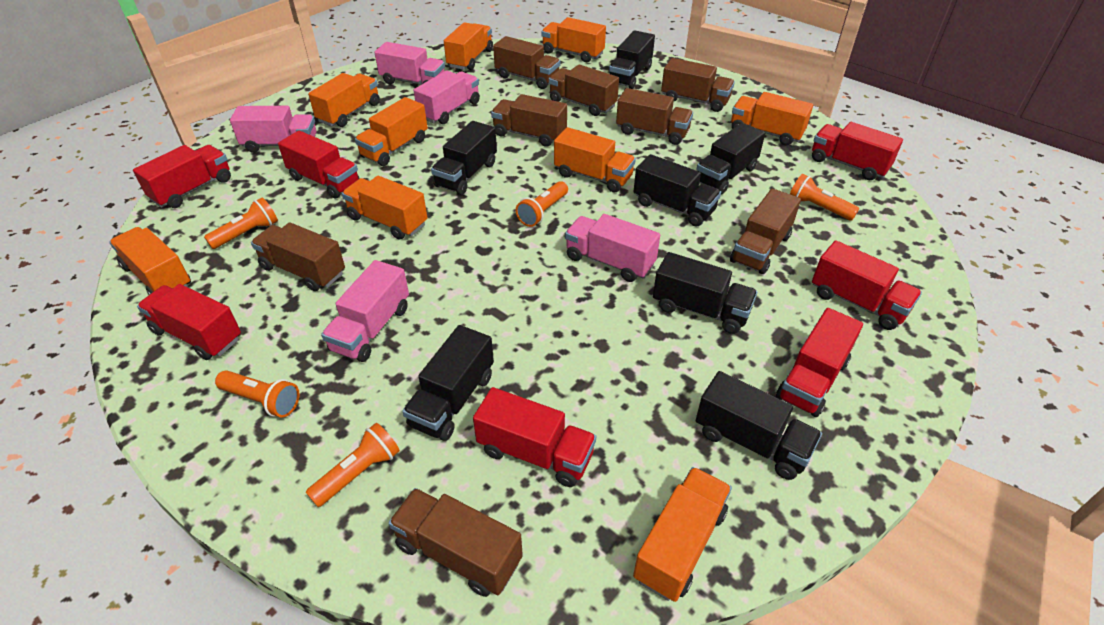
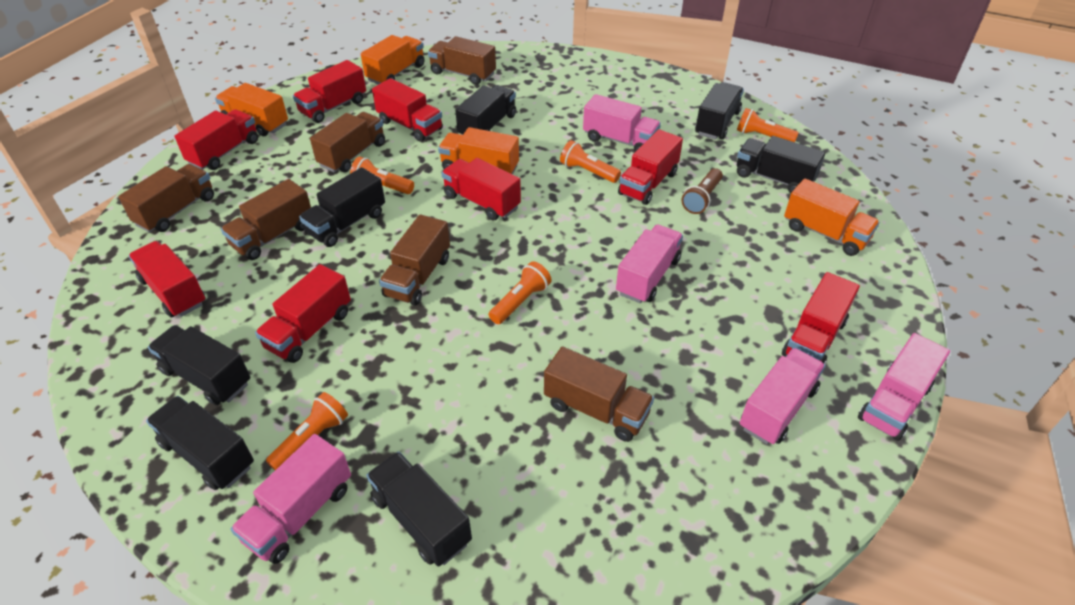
brown flashlight: none = 0 -> [681,168,723,214] = 1
brown truck: [251,222,345,291] [389,488,523,597] [491,94,567,147] [493,36,560,89] [549,65,619,116] [616,88,693,145] [661,58,735,112] [730,188,801,274] = 8 -> [118,164,214,232] [221,179,311,260] [310,112,385,172] [379,214,450,306] [428,36,496,85] [544,346,654,442] = 6
orange truck: [109,227,191,295] [308,73,380,127] [342,176,427,240] [355,97,428,166] [444,22,493,70] [542,17,606,62] [554,127,636,192] [633,467,732,602] [731,92,813,145] = 9 -> [215,83,288,136] [361,35,425,85] [438,127,519,174] [784,179,880,256] = 4
red truck: [133,145,231,208] [137,284,241,360] [278,130,360,199] [473,387,596,487] [776,308,863,417] [812,122,903,180] [812,240,922,330] = 7 -> [128,241,206,317] [175,109,258,170] [255,264,351,363] [293,60,366,123] [372,78,443,142] [442,158,521,221] [618,129,683,205] [782,272,860,364] = 8

